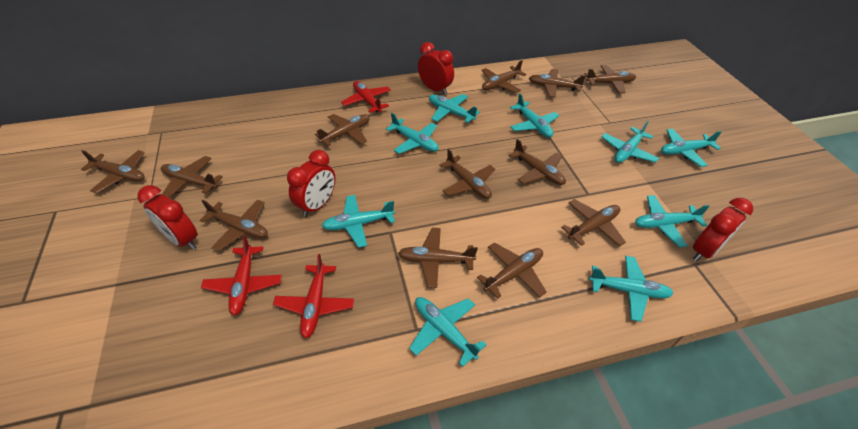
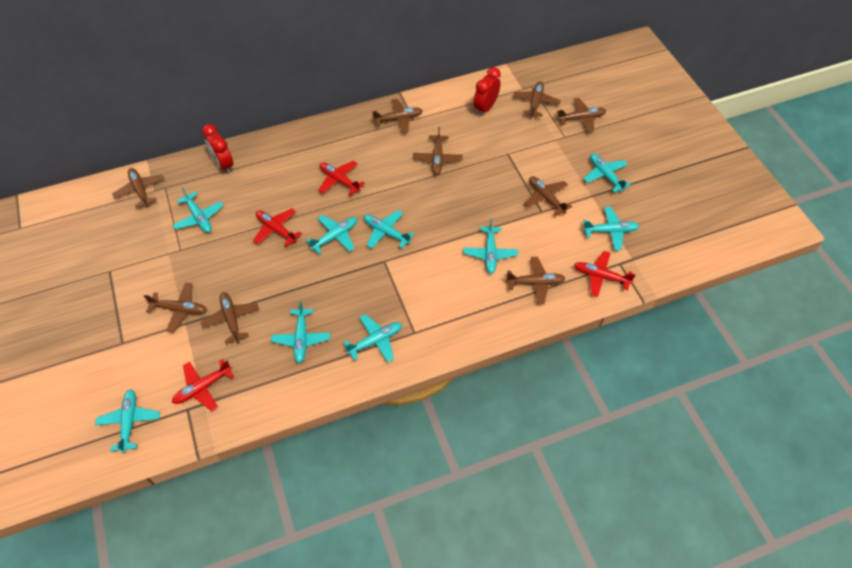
brown plane: [81,150,145,193] [161,156,223,198] [200,200,268,251] [315,114,370,146] [398,228,478,288] [439,149,495,199] [477,242,547,299] [481,60,526,93] [509,139,566,185] [529,69,586,97] [561,199,626,246] [585,65,636,94] = 12 -> [112,168,164,208] [144,282,207,332] [201,292,259,344] [372,98,423,133] [413,127,463,175] [506,257,566,304] [513,81,561,117] [524,176,572,216] [556,98,606,133] = 9
red clock: [137,185,198,250] [287,150,336,217] [418,42,454,95] [693,198,753,261] = 4 -> [202,124,234,174] [473,67,501,116] = 2
red plane: [201,236,282,315] [273,254,354,338] [341,81,391,113] = 3 -> [172,359,234,411] [253,208,302,247] [318,161,365,195] [574,251,636,297] = 4

